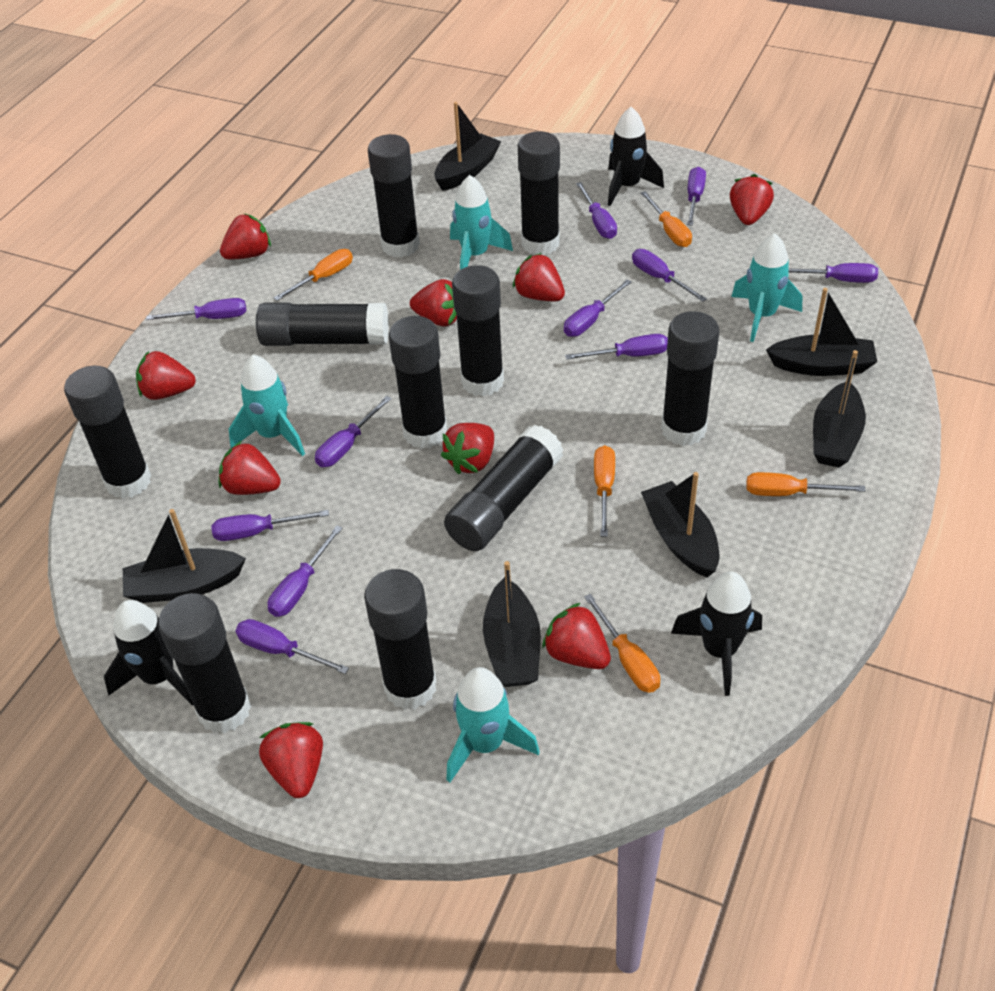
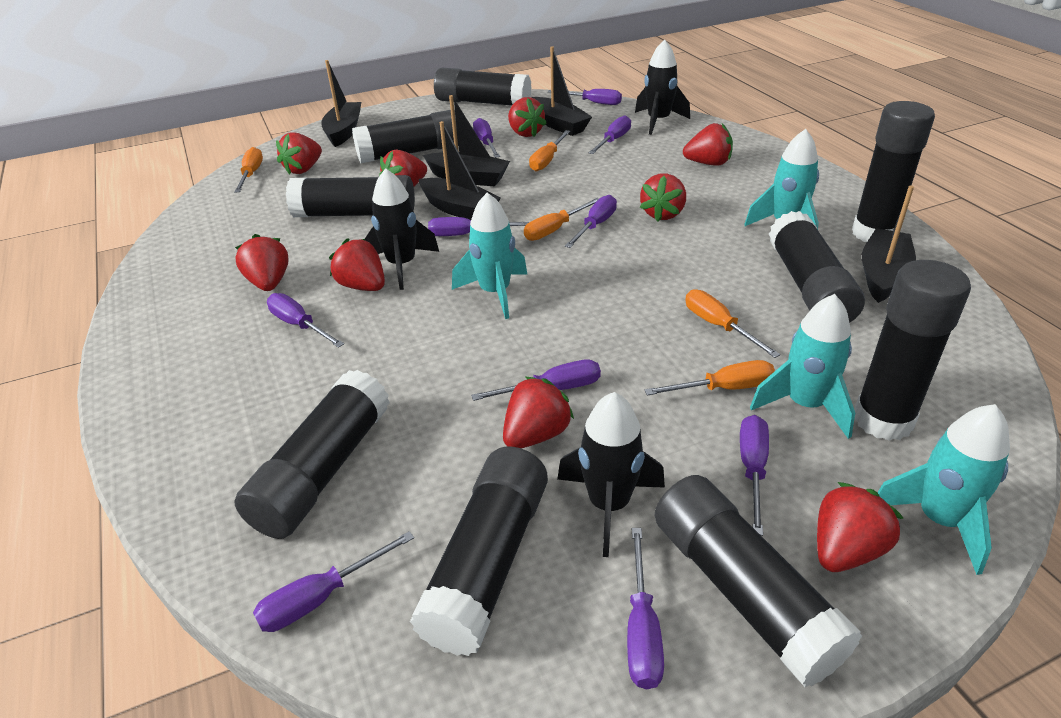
black boat: [123,509,246,603] [435,102,501,191] [483,561,541,687] [641,472,719,577] [766,288,877,376] [813,350,866,468] = 6 -> [321,60,361,147] [419,121,501,220] [423,95,510,186] [531,46,592,136] [862,185,916,303] = 5
black glue stick: [64,366,151,499] [158,593,251,733] [256,302,389,346] [364,569,436,710] [368,134,420,258] [389,316,447,449] [444,424,564,551] [452,265,504,396] [518,131,560,255] [661,311,719,446] = 10 -> [234,370,390,539] [286,175,415,217] [352,110,459,163] [410,447,548,656] [434,68,532,106] [654,475,862,687] [769,211,865,323] [852,101,935,242] [854,260,971,441] = 9
purple screwdriver: [146,298,246,320] [211,510,329,541] [236,619,349,674] [267,525,342,617] [315,396,392,467] [564,279,632,337] [565,334,668,360] [576,182,617,239] [632,249,707,302] [687,167,706,226] [788,263,878,283] = 11 -> [253,531,414,632] [267,293,344,348] [428,217,529,236] [471,360,601,401] [473,118,500,158] [548,89,622,105] [565,195,617,248] [588,115,631,154] [627,528,664,689] [740,415,769,536] = 10

